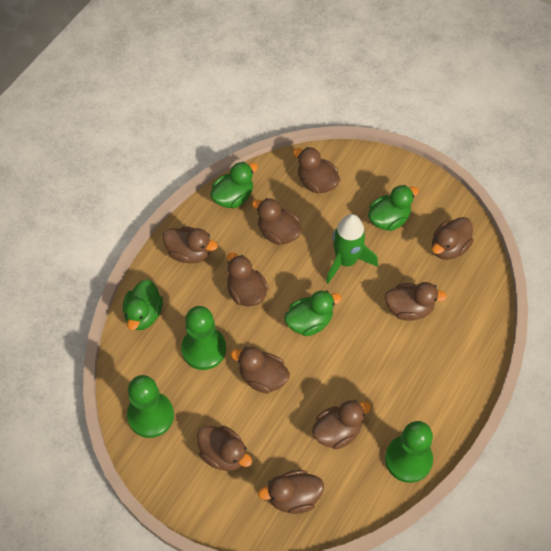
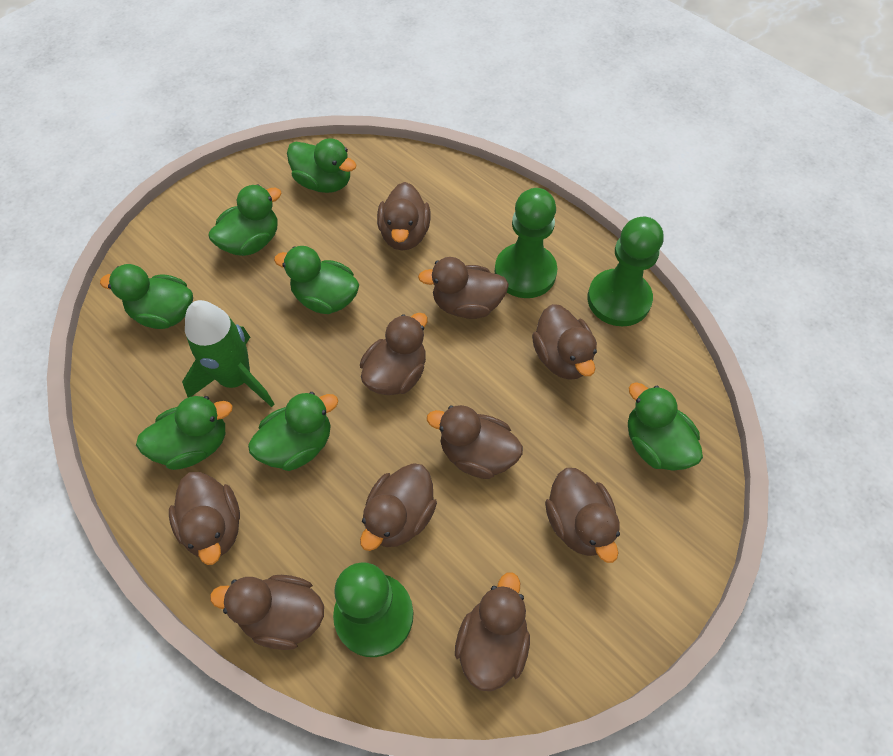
green duck: [123,279,163,330] [210,162,258,208] [284,290,342,336] [368,185,419,231] = 4 -> [100,264,193,329] [136,396,232,470] [208,185,281,256] [248,392,338,471] [274,246,359,314] [287,138,357,193] [628,382,703,471] = 7

